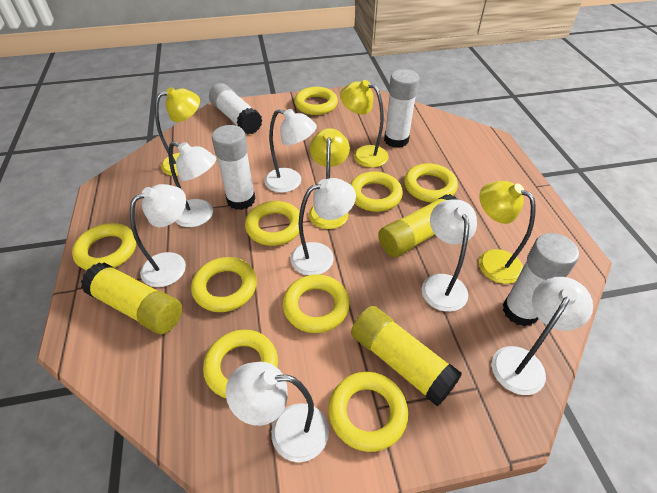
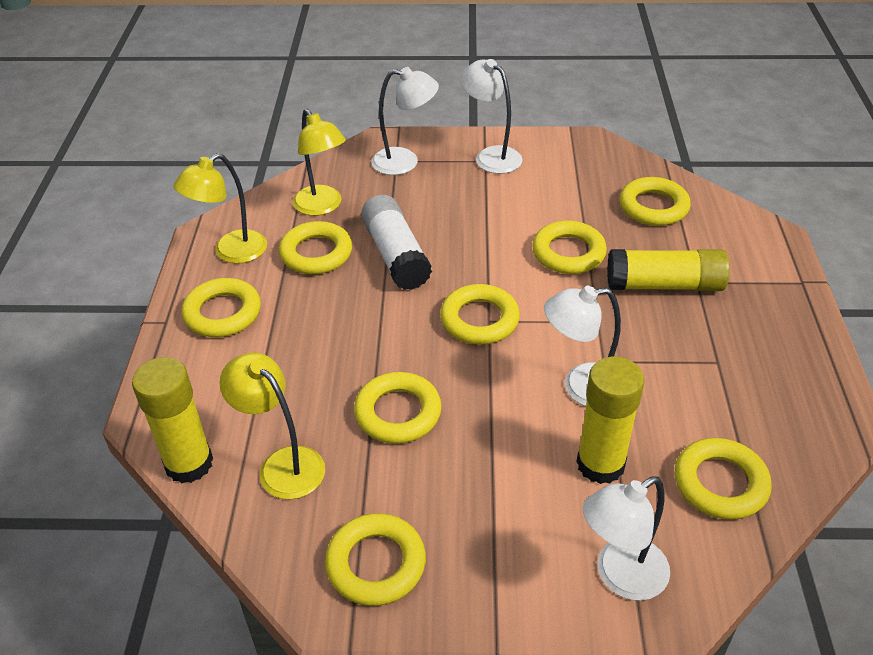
white glue stick: [209,83,263,134] [212,125,256,210] [384,69,419,148] [503,233,579,326] = 4 -> [361,195,432,290] = 1
white lamp: [130,184,186,287] [169,141,216,227] [226,362,329,462] [265,109,317,193] [290,178,356,275] [422,199,477,312] [492,277,593,395] = 7 -> [371,67,439,175] [460,59,523,174] [544,286,621,406] [583,476,670,601] = 4
yellow lamp: [155,87,200,176] [309,128,350,229] [340,80,389,168] [479,181,536,284] = 4 -> [174,153,267,264] [219,352,325,499] [293,109,346,216] = 3
yellow ring: [72,223,136,270] [191,257,257,312] [203,330,278,398] [245,201,300,246] [283,274,350,333] [294,87,338,115] [328,372,408,452] [350,171,403,212] [404,163,458,202] = 9 -> [182,278,261,337] [279,221,352,274] [325,513,426,606] [354,372,442,444] [440,284,520,345] [532,221,607,274] [620,177,691,226] [675,438,772,520] = 8

